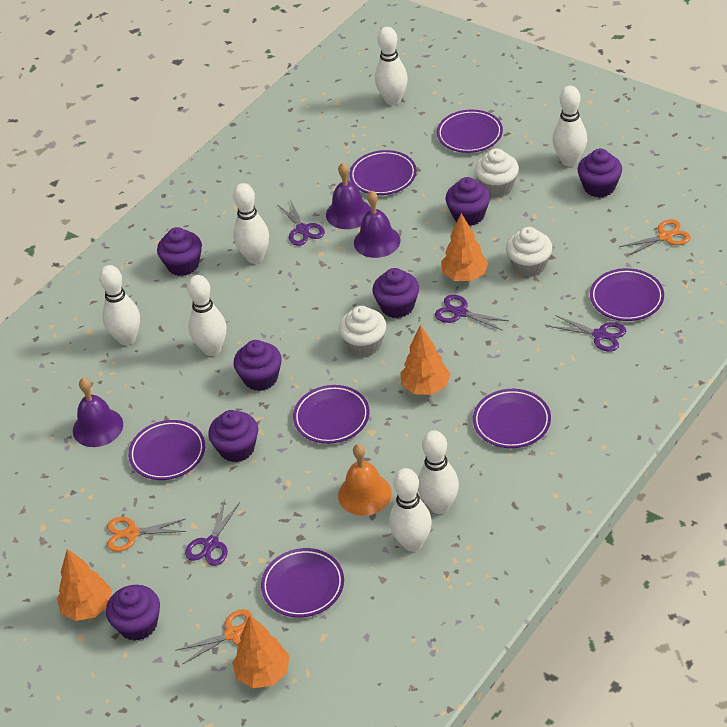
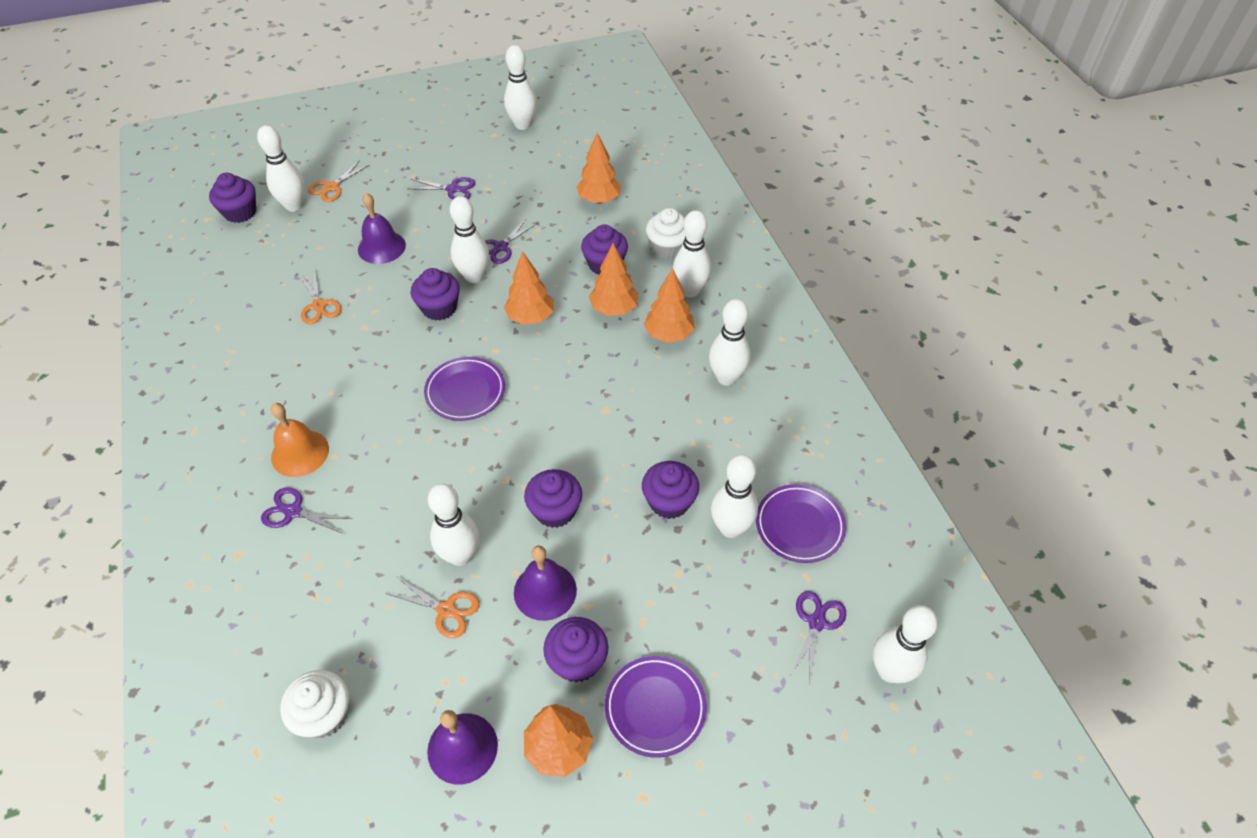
orange tree: [57,549,112,621] [232,615,289,688] [400,325,450,395] [441,213,488,281] = 4 -> [504,251,554,325] [524,704,593,777] [577,133,621,204] [589,243,638,316] [644,268,695,343] = 5
purple cupcake: [106,585,160,641] [157,227,202,276] [208,410,258,462] [234,340,282,391] [372,268,419,318] [445,177,490,226] [577,149,622,197] = 7 -> [209,173,256,223] [411,268,460,321] [524,469,582,528] [543,617,608,683] [581,224,628,275] [642,461,699,519] = 6
purple plate: [128,420,205,480] [261,548,344,618] [293,385,370,444] [349,150,417,195] [437,110,503,153] [473,389,551,448] [590,268,664,321] = 7 -> [424,357,505,421] [605,656,707,758] [756,484,846,563] = 3
white bowling pin: [99,265,140,346] [187,275,227,356] [233,183,269,263] [375,27,408,105] [389,468,432,552] [418,430,459,514] [552,86,587,166] = 7 -> [257,125,305,212] [428,483,479,566] [450,196,489,283] [504,45,537,130] [673,210,711,298] [709,299,751,386] [711,455,758,538] [873,605,938,683] = 8
white cupcake: [339,306,386,357] [475,148,519,197] [506,227,552,277] = 3 -> [280,670,349,738] [646,208,686,259] = 2

